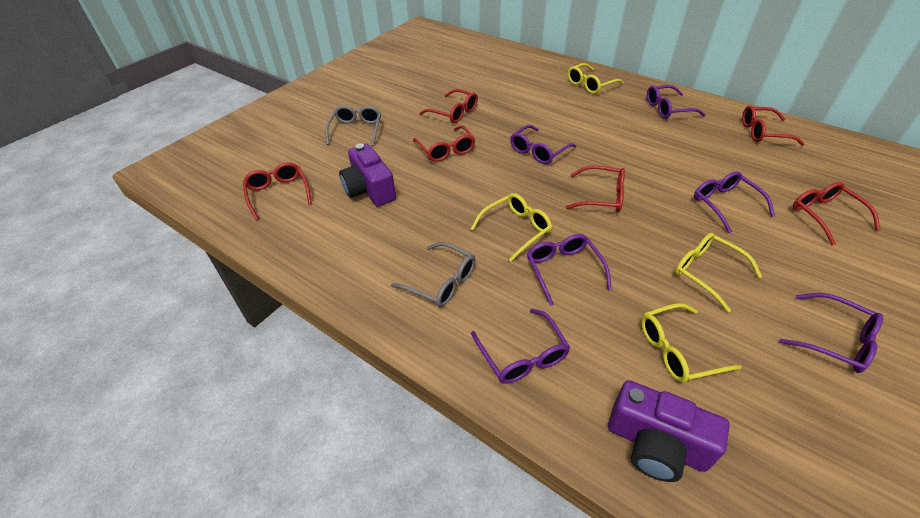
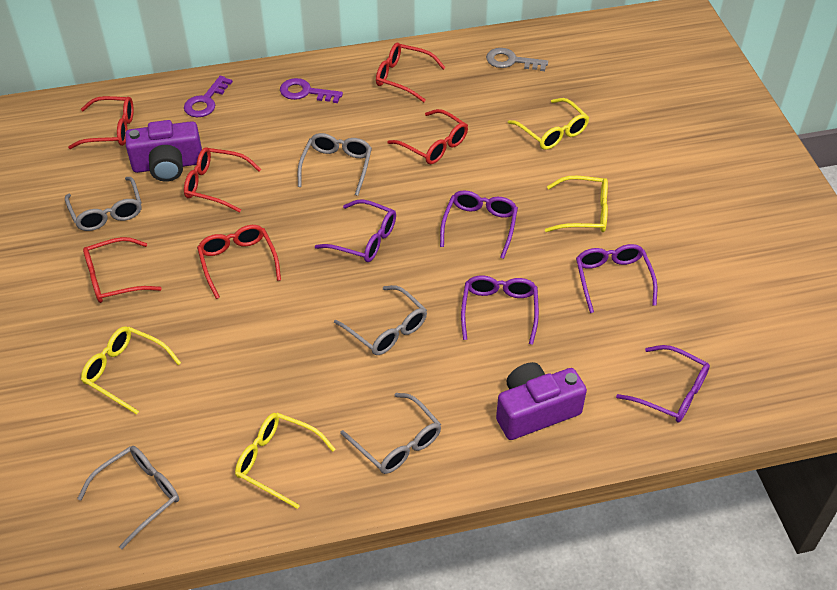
grey glasses: [325,105,381,146] [391,242,476,307] = 2 -> [65,177,141,231] [77,446,179,549] [298,133,372,196] [334,285,427,355] [340,393,441,474] = 5
grey key: none = 0 -> [486,48,548,71] = 1
purple glasses: [471,309,570,384] [510,125,576,164] [527,234,612,306] [647,85,705,119] [694,171,775,233] [779,293,883,373] = 6 -> [315,199,396,262] [440,190,518,259] [461,276,539,345] [576,244,657,313] [616,345,710,423] = 5
purple key: none = 0 -> [184,76,233,117] [280,78,343,103] = 2

